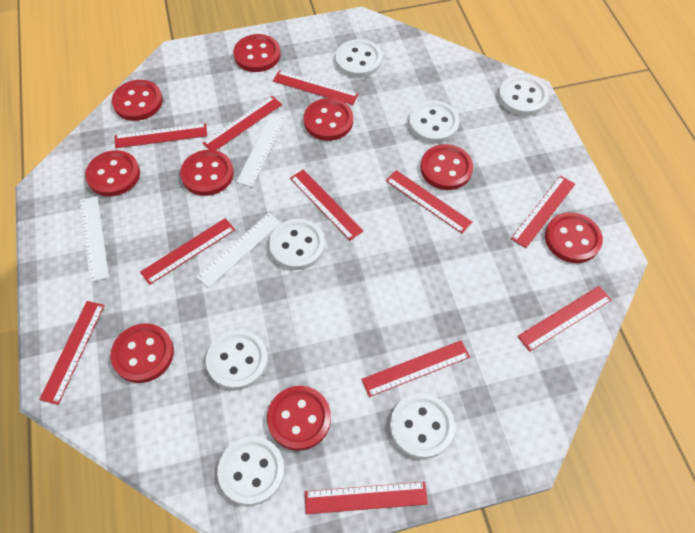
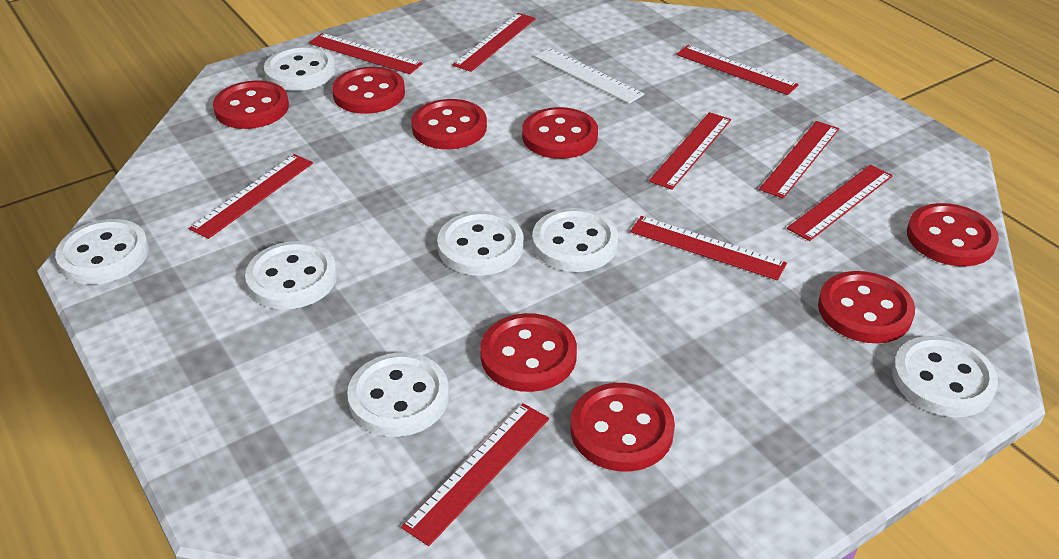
red button: [85,150,140,196] [110,323,174,383] [112,80,163,121] [180,150,234,196] [233,34,281,72] [267,386,331,451] [304,98,353,141] [421,144,473,190] [545,212,603,263] = 9 -> [213,80,289,129] [332,67,405,114] [411,99,487,149] [480,313,577,392] [522,107,598,159] [571,383,675,471] [818,271,915,343] [907,203,999,266] = 8
red ruler: [39,301,105,405] [115,123,207,148] [140,218,235,285] [203,96,282,150] [273,70,359,105] [290,169,363,240] [305,482,428,514] [361,340,470,397] [386,170,472,233] [511,175,575,248] [517,286,612,352] = 11 -> [189,154,313,239] [309,33,422,74] [401,403,549,546] [453,13,536,72] [630,216,787,280] [649,112,731,190] [676,45,799,95] [759,121,839,198] [787,165,893,241] = 9
white ruler: [80,196,109,282] [196,213,281,288] [236,114,286,187] = 3 -> [535,48,644,104] = 1

